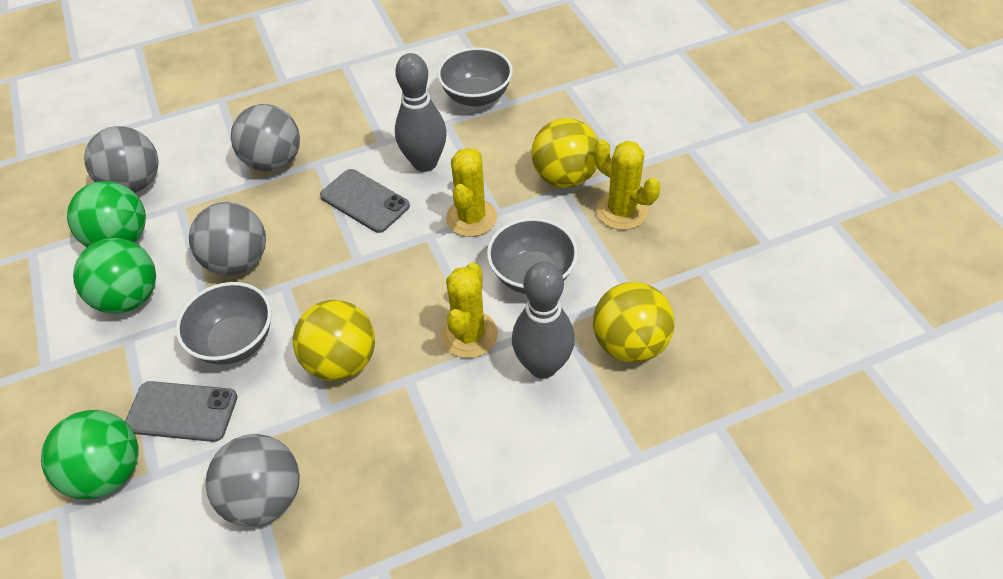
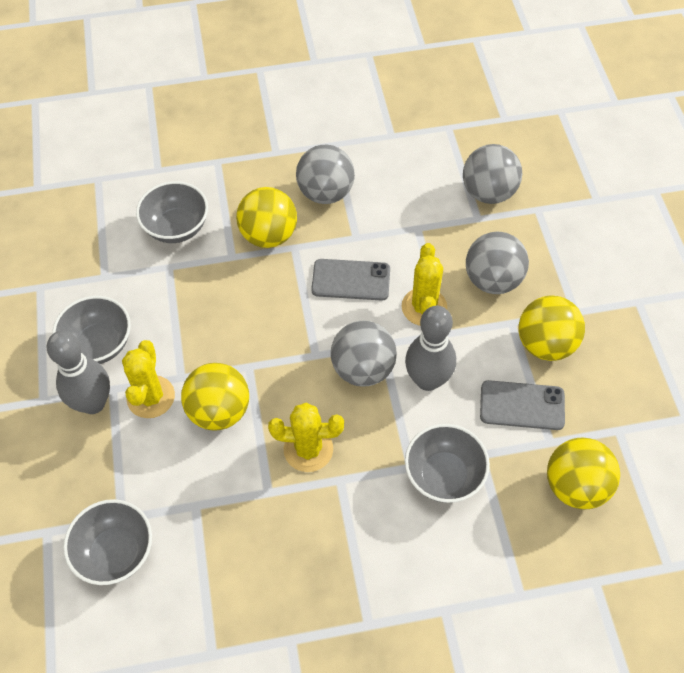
green ball: [41,410,139,499] [67,181,146,247] [73,238,156,314] = 3 -> none = 0
grey bowl: [176,282,272,365] [437,47,513,106] [487,218,578,294] = 3 -> [52,296,131,364] [63,499,152,585] [136,181,208,243] [405,424,490,503] = 4
yellow ball: [293,300,375,381] [531,118,598,188] [593,282,675,363] = 3 -> [181,363,249,431] [236,187,297,248] [519,296,585,361] [547,438,620,509] = 4

